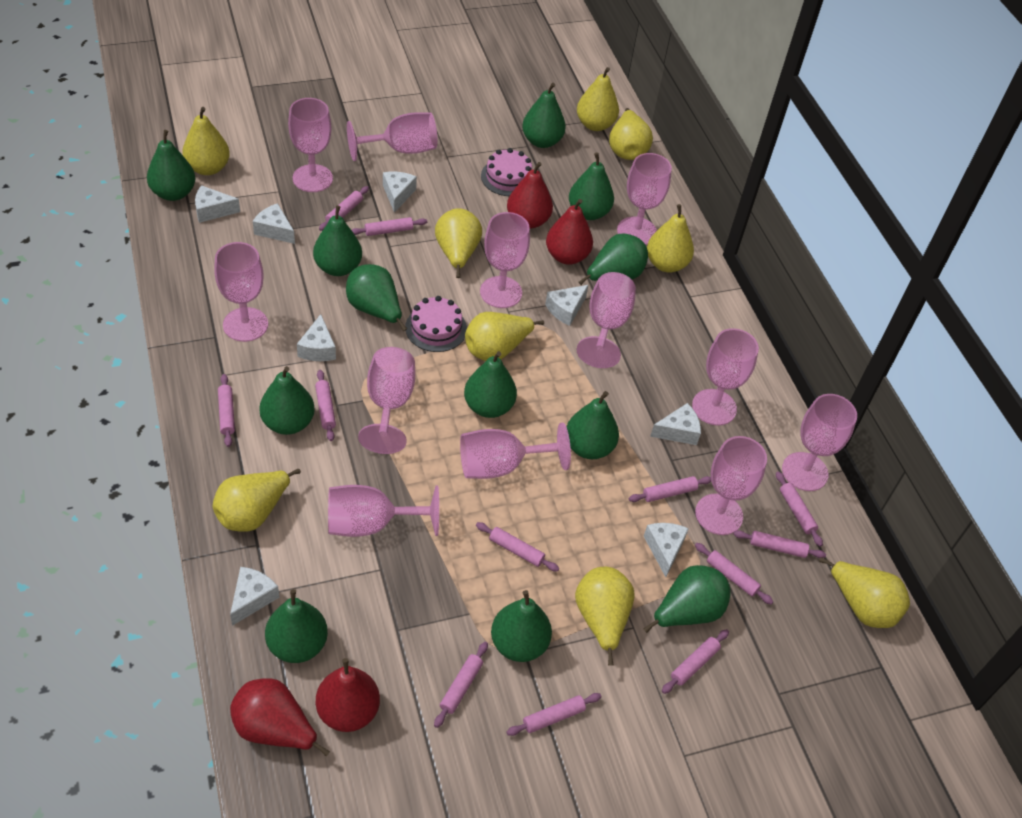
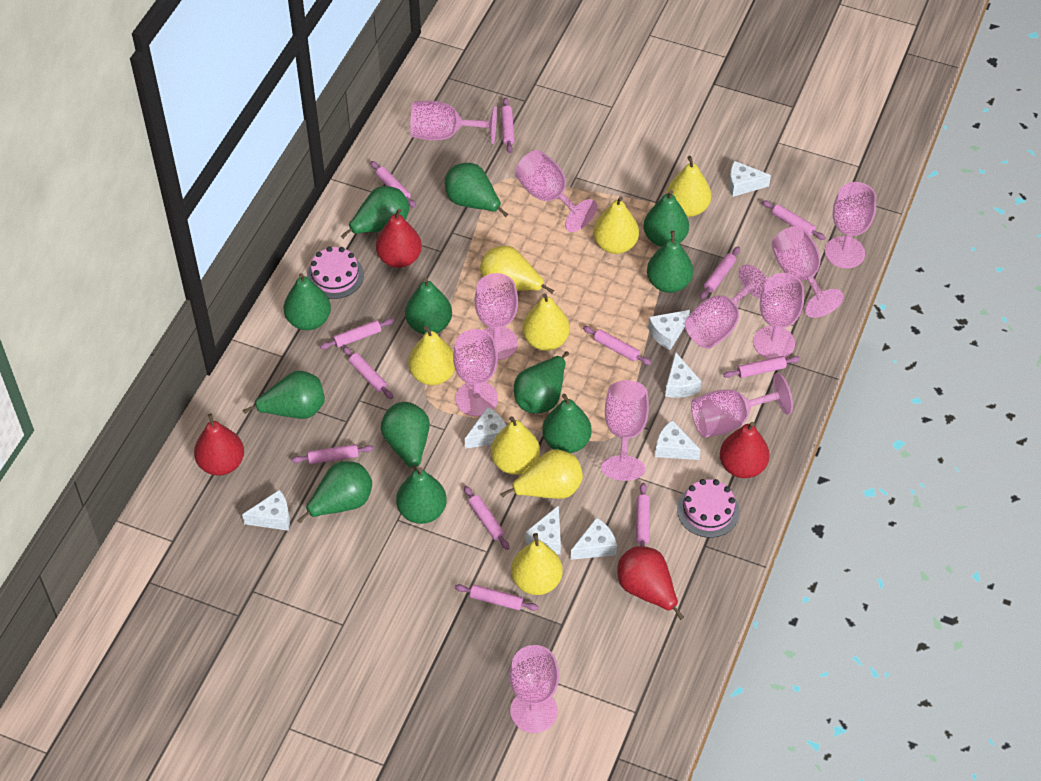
pink goblet: [214,242,268,342] [288,98,333,192] [328,485,439,537] [347,112,437,161] [358,347,415,454] [460,423,571,479] [480,212,530,308] [576,272,636,368] [617,153,672,245] [692,328,759,426] [695,436,767,535] [782,394,857,491] = 12 -> [410,101,497,144] [453,329,498,417] [475,273,518,360] [509,645,559,733] [515,150,597,232] [601,380,649,481] [685,265,768,349] [691,373,793,438] [753,273,804,359] [771,226,844,318] [825,182,876,268] = 11
yellow pear: [182,107,230,175] [213,469,301,532] [435,208,482,278] [465,312,544,361] [575,567,635,666] [577,67,619,131] [609,108,653,160] [647,204,694,273] [819,557,910,628] = 9 -> [408,326,455,385] [480,246,554,294] [491,416,540,475] [500,449,583,499] [511,533,563,595] [522,293,570,351] [593,196,639,254] [666,156,711,217] = 8

